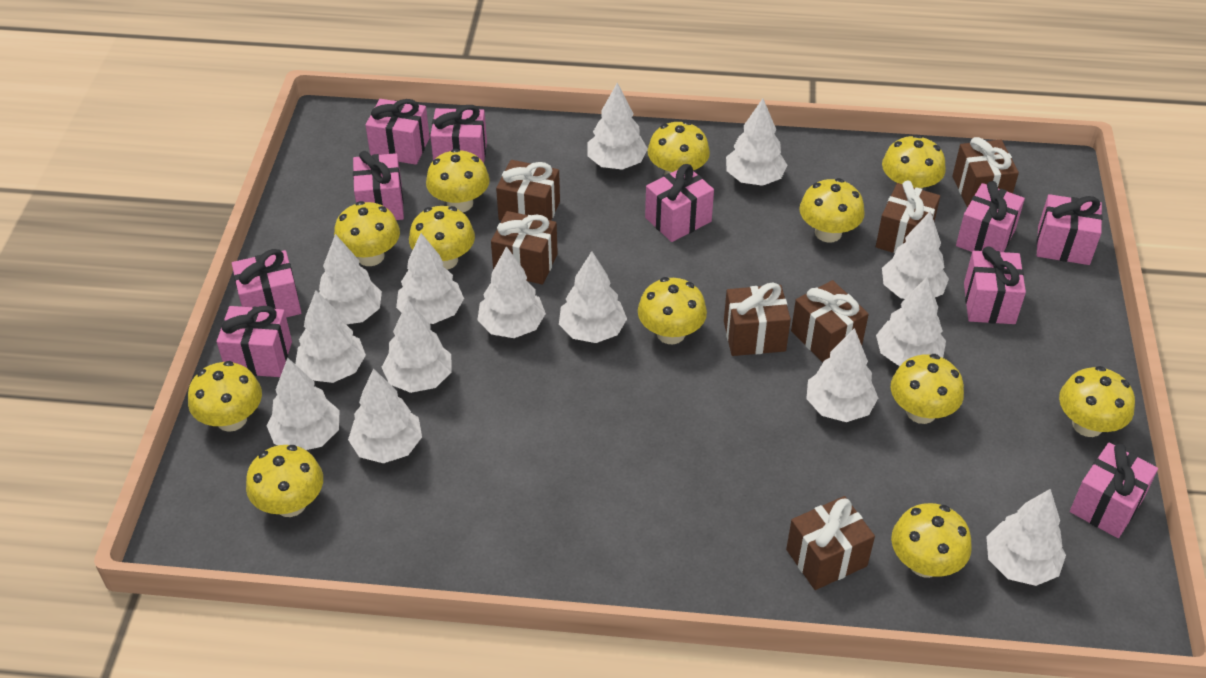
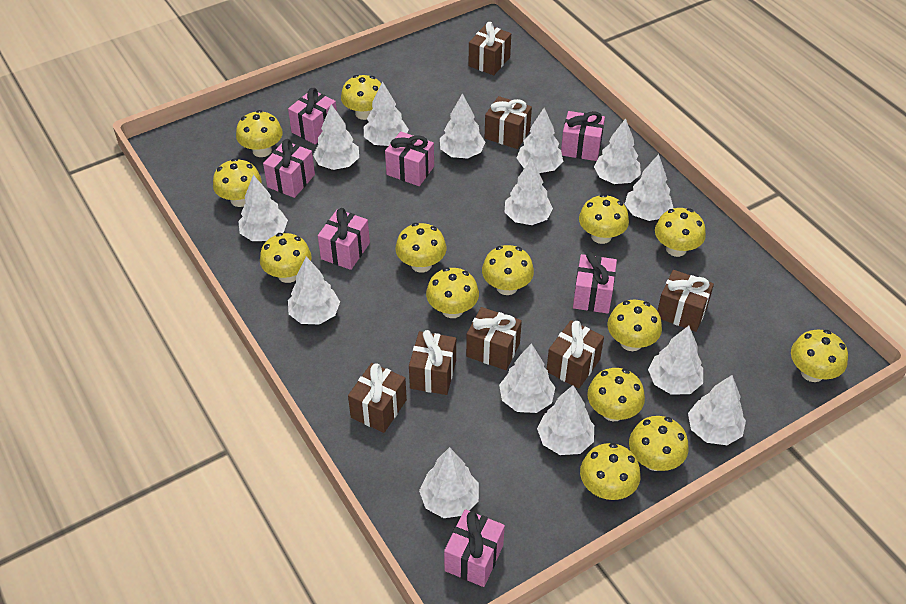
pink gift: [217,306,292,377] [232,249,301,317] [353,151,404,220] [365,99,430,165] [430,105,487,163] [645,164,714,242] [956,181,1025,252] [964,246,1026,324] [1037,194,1103,265] [1070,443,1158,538] = 10 -> [263,139,315,198] [288,88,337,144] [318,208,370,270] [385,131,434,186] [444,509,505,587] [561,111,605,161] [573,252,617,314] = 7
yellow mushroom: [188,361,262,432] [246,445,323,517] [334,201,400,266] [409,206,475,270] [426,149,490,212] [638,277,707,344] [648,121,710,175] [799,178,865,242] [882,135,946,189] [891,354,964,424] [891,503,972,578] [1059,366,1135,437] = 12 -> [213,158,262,207] [236,110,283,157] [260,233,312,283] [341,75,381,120] [395,223,447,273] [426,267,479,318] [482,245,534,295] [579,194,629,244] [580,443,641,500] [587,368,645,421] [607,300,662,351] [629,416,689,471] [655,208,706,257] [791,330,848,382] = 14

